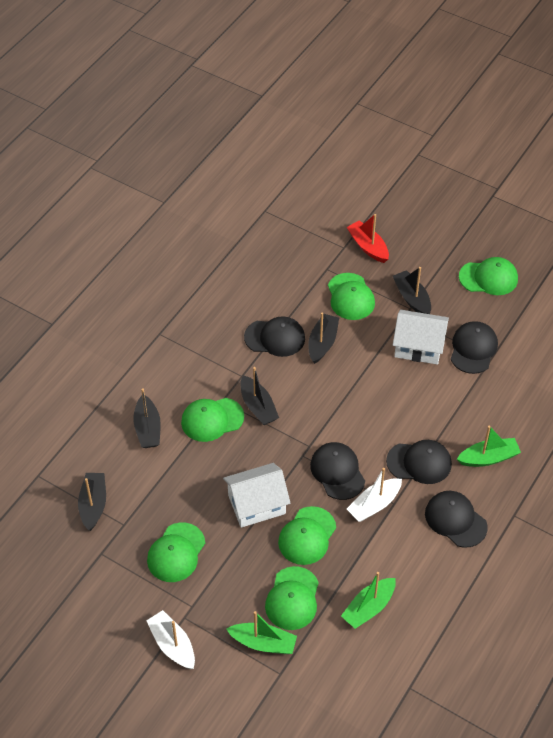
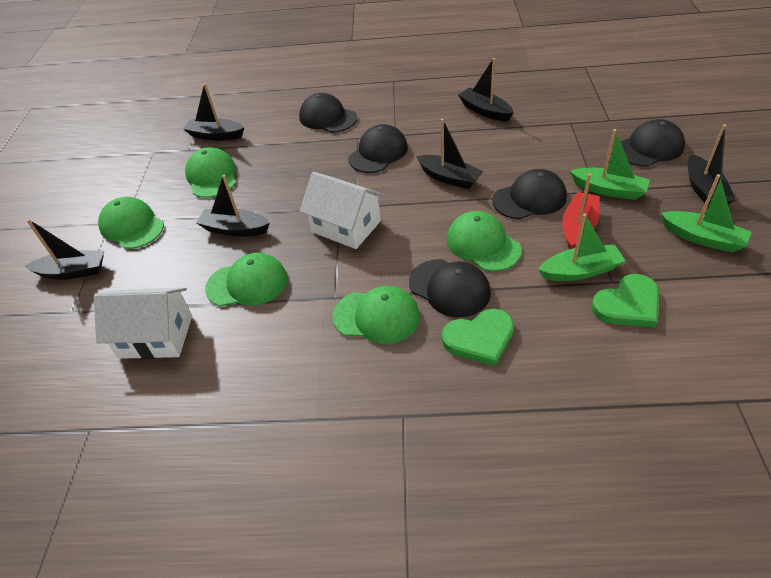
black boat: [78,473,106,531] [133,388,161,448] [241,367,279,425] [308,313,339,364] [393,267,431,314] = 5 -> [25,219,104,280] [183,83,244,141] [196,175,270,237] [416,119,484,189] [458,58,514,122] [688,124,736,207] = 6
green cap: [147,522,205,582] [181,398,244,442] [265,566,319,630] [278,506,336,565] [328,273,375,320] [459,257,518,295] = 6 -> [98,197,164,249] [185,147,236,198] [205,253,288,306] [332,286,420,344] [446,211,522,271] = 5
green heart: none = 0 -> [442,309,514,366] [591,274,659,327] = 2
white boat: [146,610,195,669] [347,468,402,522] = 2 -> none = 0

